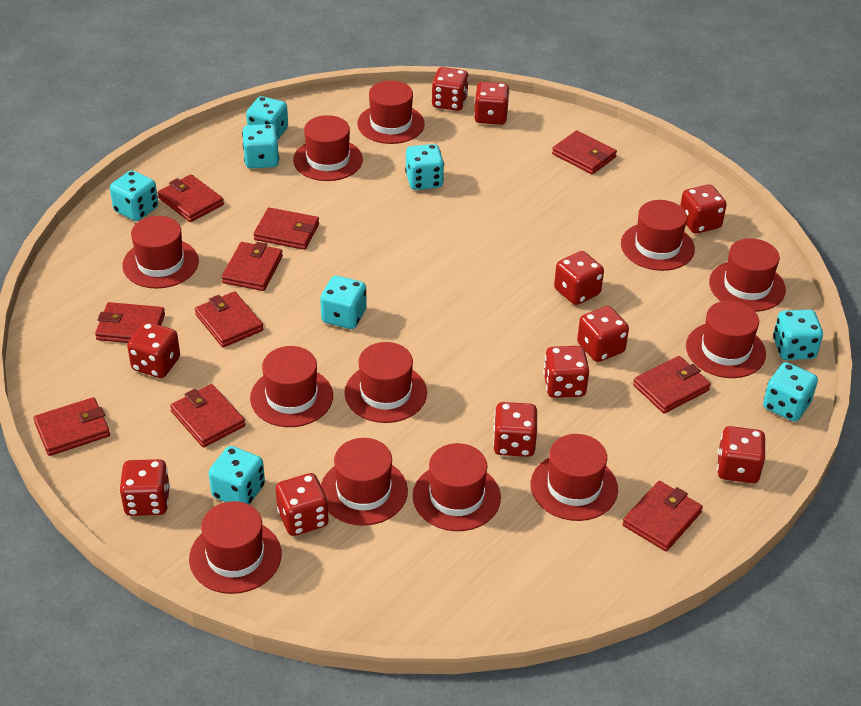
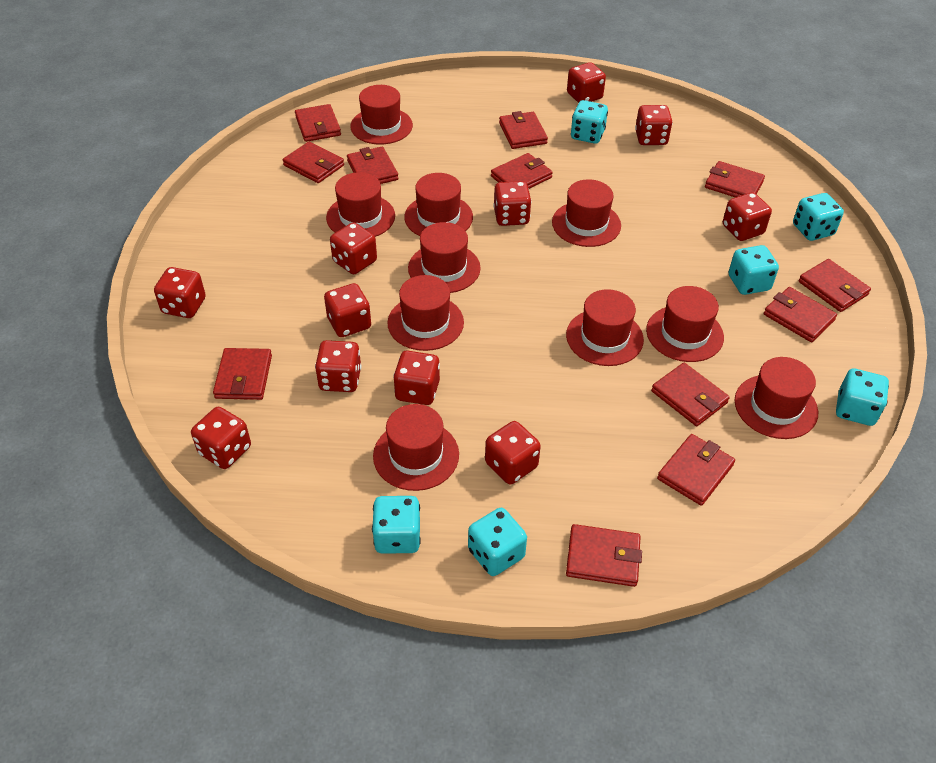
red hat: [122,216,199,289] [189,501,282,594] [250,346,333,427] [293,115,363,181] [321,438,408,526] [345,342,427,423] [357,81,425,144] [413,443,501,531] [531,434,618,521] [621,200,695,271] [686,301,766,378] [709,238,786,312] = 12 -> [326,172,395,237] [350,85,413,145] [373,404,459,491] [387,275,464,351] [404,173,473,236] [408,222,481,293] [552,179,621,247] [566,289,644,366] [646,286,724,362] [735,357,818,439] = 10
red wallet: [34,397,110,456] [95,302,165,343] [158,174,224,222] [170,384,245,447] [195,291,263,347] [222,242,283,291] [253,208,319,250] [552,130,617,174] [622,481,703,551] [633,356,711,414] = 10 -> [213,348,272,400] [283,142,344,183] [295,104,341,142] [347,147,399,184] [491,153,553,189] [499,111,548,149] [566,524,642,587] [651,363,730,426] [657,434,735,506] [705,161,765,197] [764,287,837,342] [799,259,871,312] = 12
turquoise dice: [110,170,158,221] [209,446,265,505] [242,124,279,169] [246,96,288,140] [320,276,367,329] [405,144,444,190] [763,362,818,422] [773,309,823,360] = 8 -> [372,496,421,554] [468,508,527,576] [571,100,608,144] [729,245,779,295] [793,193,844,241] [836,368,889,426] = 6

